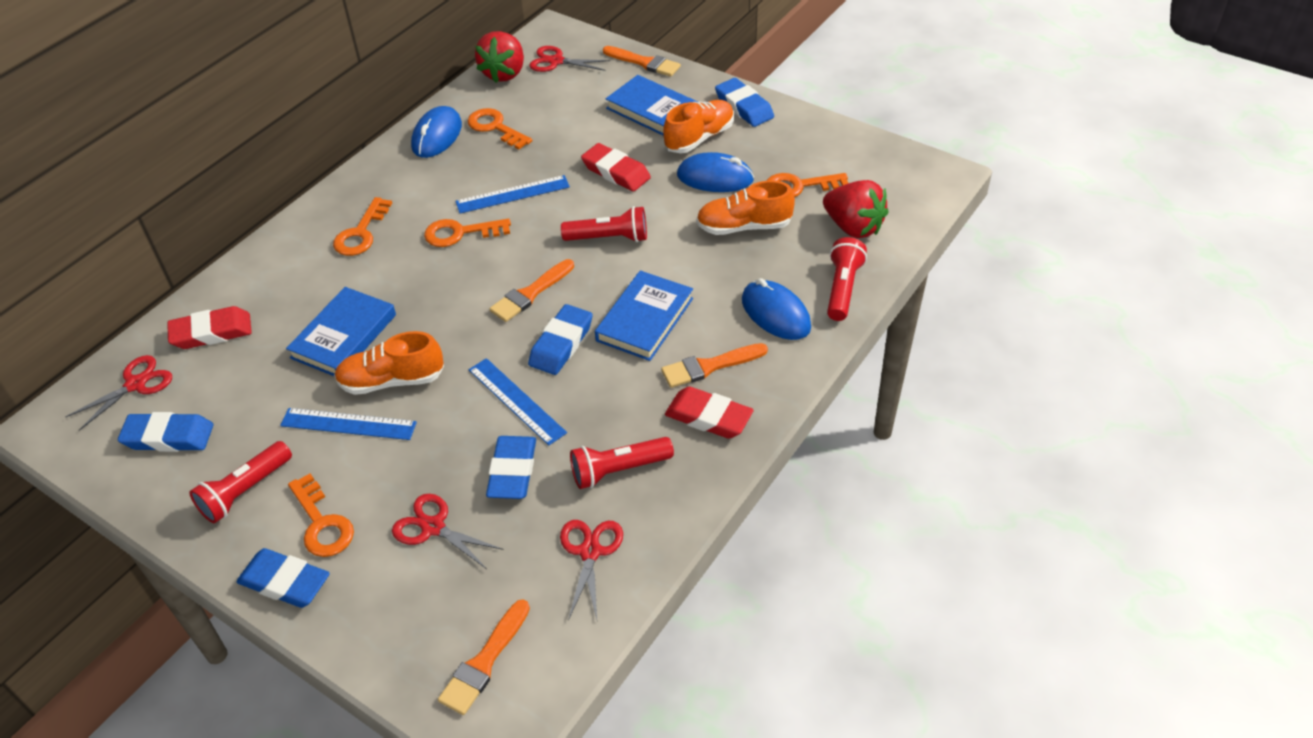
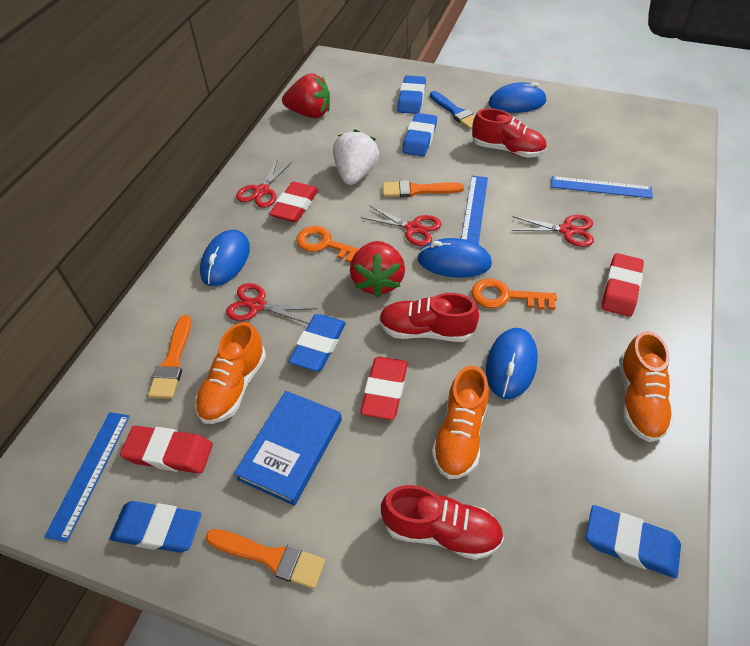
blue book: [286,287,396,376] [595,271,693,361] [606,75,698,136] = 3 -> [234,391,342,506] = 1
blue brush: none = 0 -> [430,91,475,130] = 1
blue mouse: [411,106,462,158] [677,152,754,192] [742,278,811,340] = 3 -> [200,230,250,286] [417,238,492,278] [486,328,538,399] [488,82,547,113] = 4
orange brush: [438,599,530,715] [490,259,574,322] [603,46,681,77] [661,343,768,388] = 4 -> [148,315,191,399] [206,529,325,589] [382,180,464,197] = 3
orange key: [288,473,354,557] [333,197,392,256] [424,218,511,247] [468,108,532,149] [767,173,848,197] = 5 -> [296,226,359,263] [472,278,557,310] = 2
red eraser: [167,306,252,349] [581,143,651,191] [665,387,753,439] = 3 -> [120,426,213,474] [269,182,319,222] [360,357,408,420] [602,253,644,317] = 4
red flashlight: [189,441,292,523] [561,206,647,242] [570,437,674,489] [827,237,867,321] = 4 -> none = 0
red shoe: none = 0 -> [379,293,479,342] [381,485,504,560] [472,108,547,158] = 3
white strawberry: none = 0 -> [333,129,379,185] = 1

